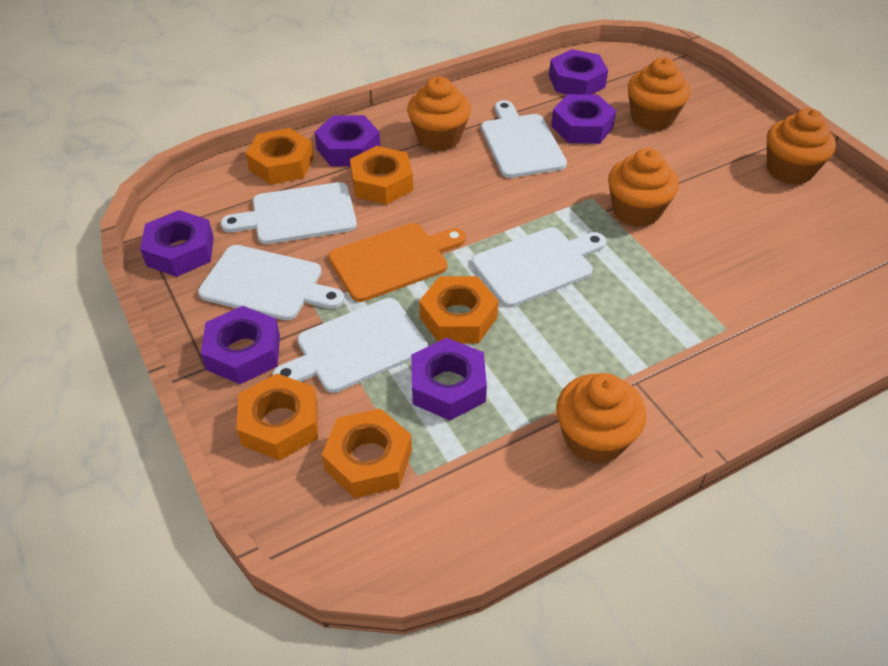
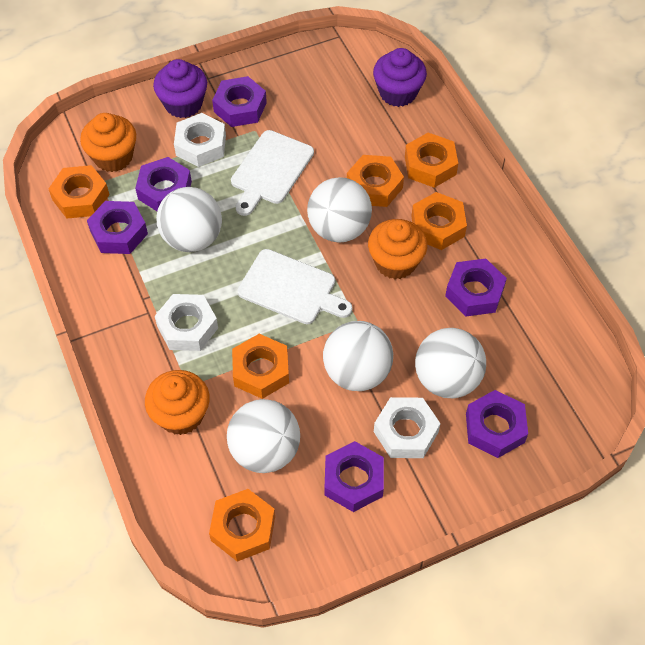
orange cupcake: [407,77,471,151] [556,373,646,464] [608,148,679,227] [628,57,690,131] [767,108,836,185] = 5 -> [80,113,136,172] [145,370,210,435] [368,219,427,279] = 3
orange cutting board: [328,223,466,302] = 1 -> none = 0
orange nut: [236,373,318,461] [246,128,314,185] [322,408,412,498] [350,146,413,205] [419,276,498,343] = 5 -> [48,165,110,219] [209,489,275,562] [232,334,289,399] [347,155,404,207] [405,133,458,188] [412,192,467,250] = 6
purple cupcake: none = 0 -> [153,59,207,118] [373,48,427,107] = 2
white ball: none = 0 -> [156,187,222,252] [227,399,300,473] [307,177,372,243] [323,321,393,391] [415,328,486,398] = 5
white cutting board: [198,245,344,320] [221,182,357,244] [272,298,428,393] [472,227,606,307] [481,100,567,178] = 5 -> [231,130,314,216] [237,249,352,324] = 2
white nut: none = 0 -> [155,294,218,351] [174,113,226,167] [374,397,441,458] = 3

